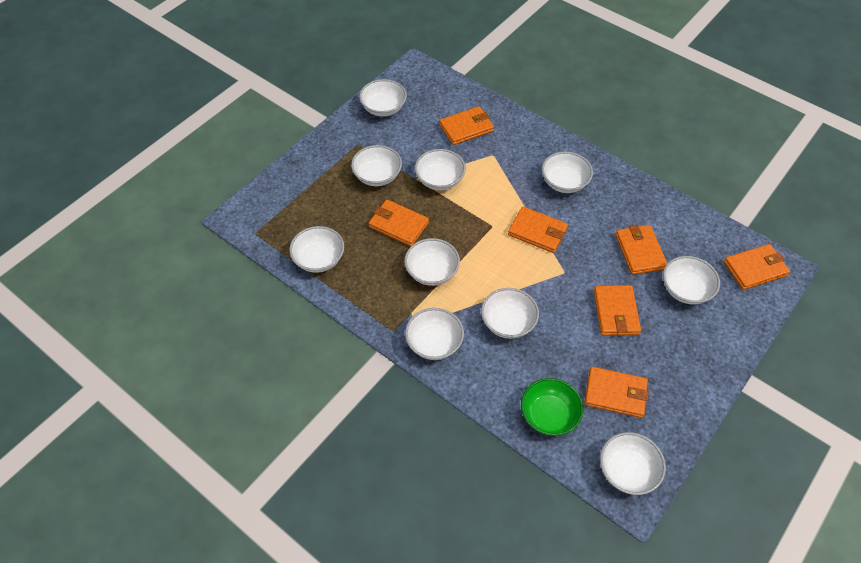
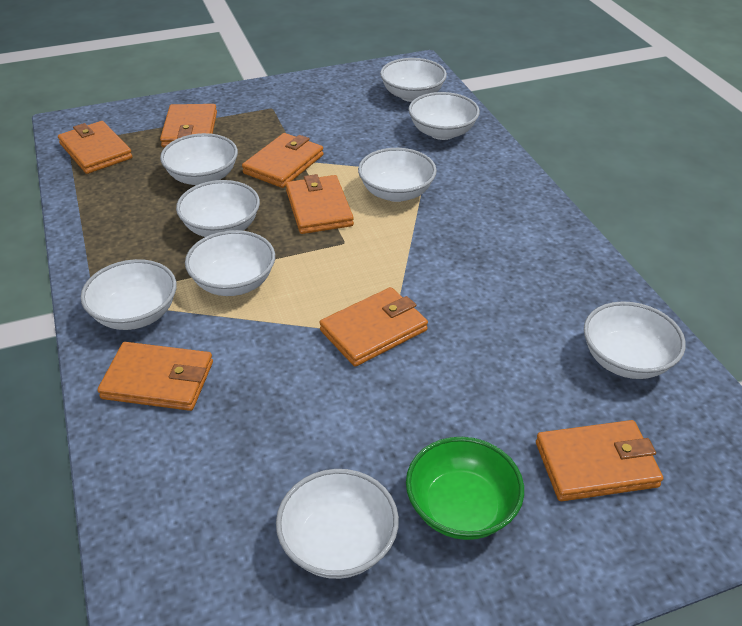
white bowl: [289,226,344,273] [351,145,402,186] [359,79,407,117] [404,238,460,286] [405,308,464,360] [415,149,466,190] [481,288,539,339] [542,152,593,193] [600,432,666,495] [663,256,720,304] = 10 -> [81,259,177,330] [160,133,238,185] [176,180,260,237] [185,230,275,296] [276,469,399,579] [358,148,437,202] [380,58,447,102] [408,92,480,140] [584,301,686,379] = 9

